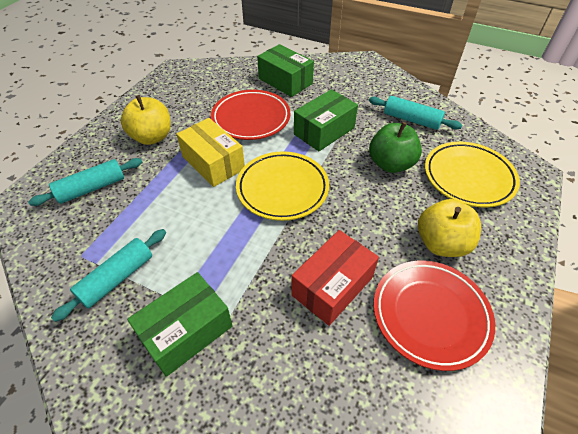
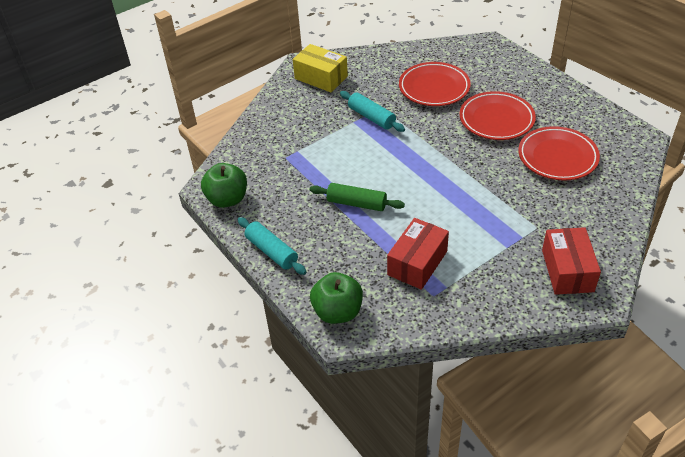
green apple: [369,122,422,173] = 1 -> [201,163,247,208] [310,272,363,324] = 2
green box: [127,272,232,377] [257,44,314,97] [294,89,358,151] = 3 -> none = 0
green rolling pin: none = 0 -> [310,183,405,211] = 1
red box: [291,230,379,326] = 1 -> [387,218,449,290] [542,227,601,295] = 2
red plate: [211,90,290,140] [374,261,495,371] = 2 -> [399,62,471,106] [459,91,536,140] [519,126,600,181] = 3
turquoise rolling pin: [28,158,142,206] [51,229,166,322] [369,96,462,130] = 3 -> [237,217,306,275] [340,91,405,132] = 2
yellow apple: [121,95,171,145] [418,199,481,257] = 2 -> none = 0
yellow plate: [236,151,329,221] [425,142,520,207] = 2 -> none = 0

